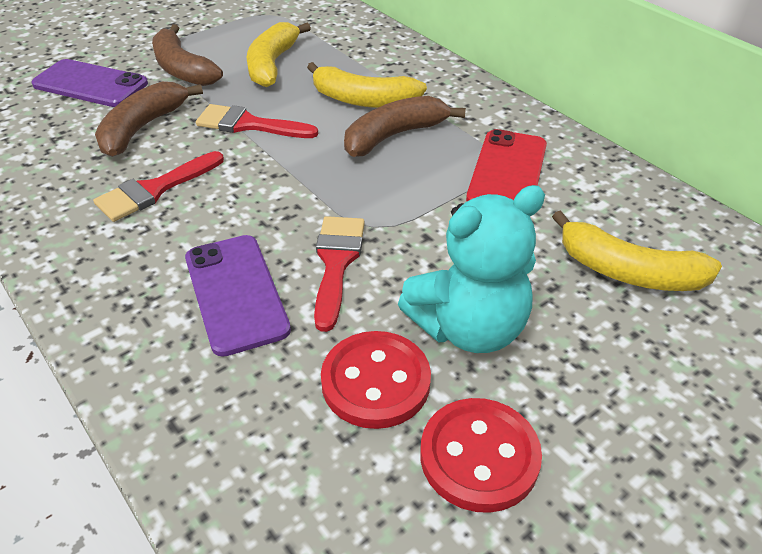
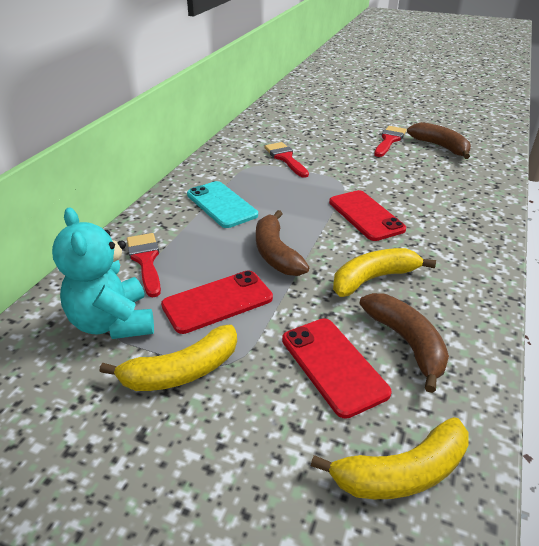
purple phone: [31,59,148,107] [185,235,291,357] = 2 -> none = 0
red button: [321,331,431,429] [420,398,542,513] = 2 -> none = 0
red phone: [466,129,547,201] = 1 -> [161,270,273,334] [282,318,392,419] [329,190,406,241] = 3
turquoise phone: none = 0 -> [187,181,258,228] = 1

